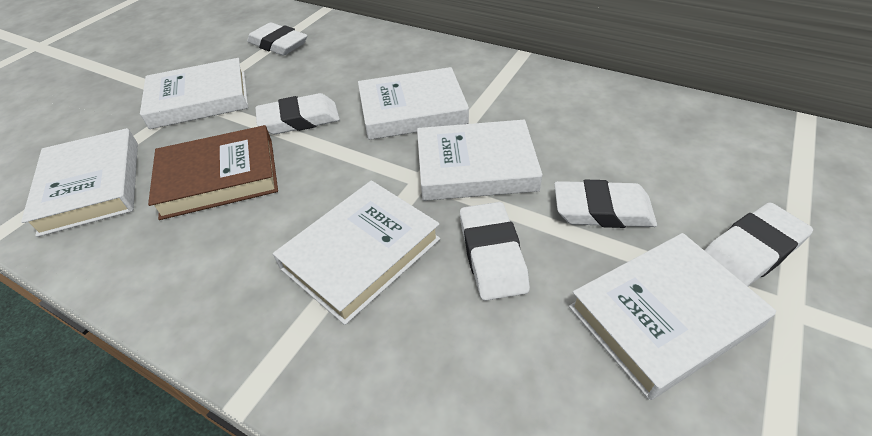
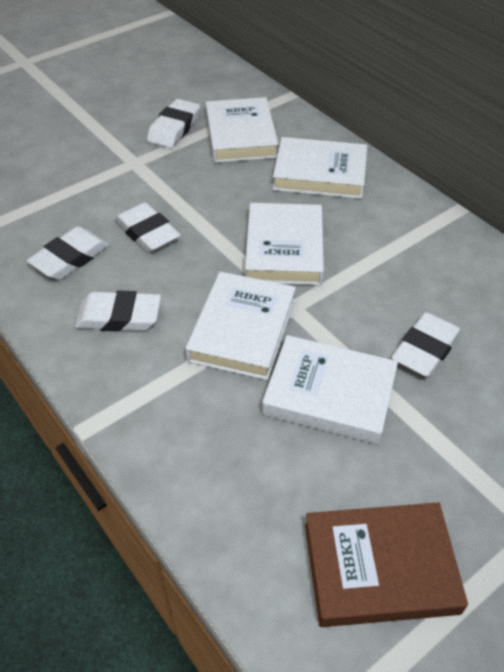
white book: [21,128,138,237] [140,58,248,129] [273,180,440,325] [358,67,469,140] [417,120,543,201] [569,233,776,400] = 6 -> [185,272,296,380] [206,97,279,163] [245,203,324,285] [262,335,398,444] [273,137,367,199] = 5

